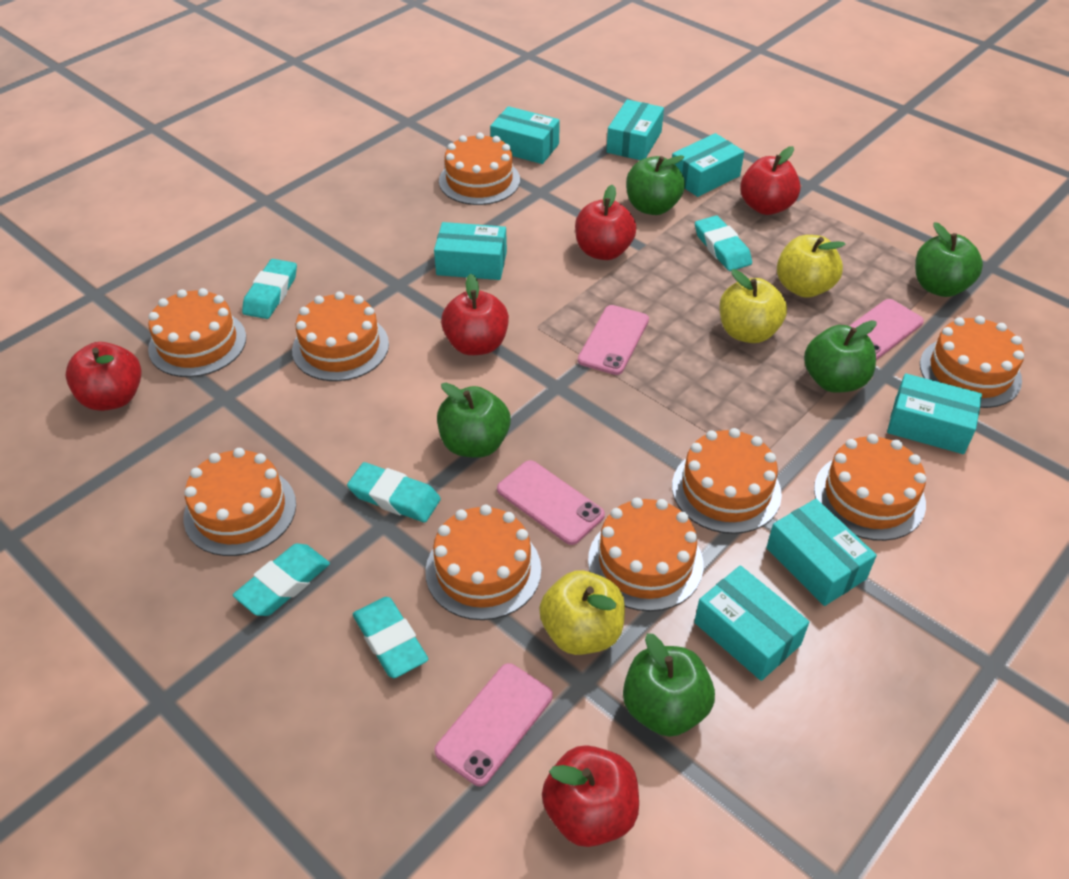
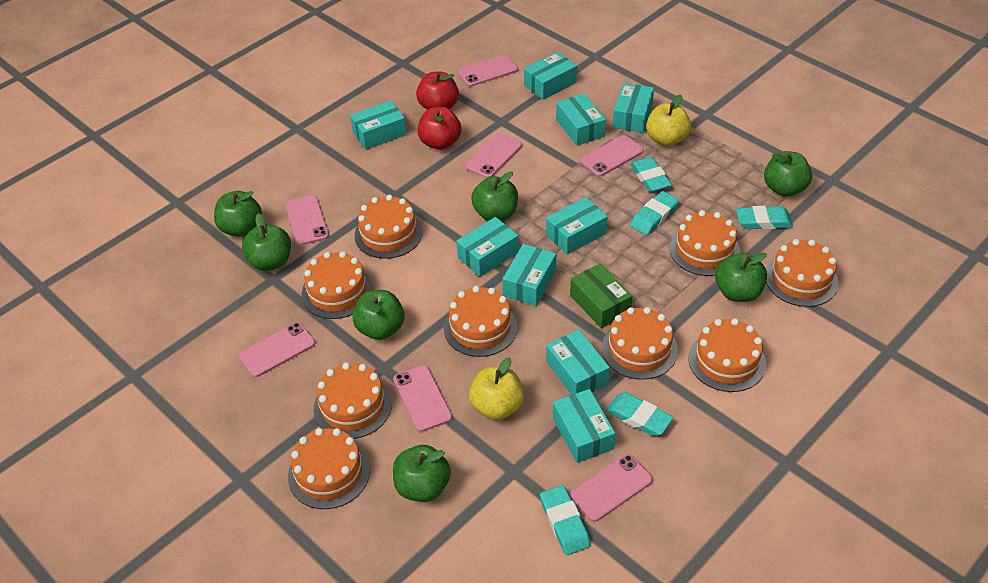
green apple: [437,383,511,458] [623,633,715,737] [626,155,685,215] [804,320,876,393] [915,222,983,297] = 5 -> [214,191,262,237] [242,213,291,271] [352,290,405,340] [393,445,451,502] [471,171,518,221] [715,252,767,302] [764,151,812,197] = 7
green box: none = 0 -> [570,263,632,328] = 1
pink phone: [434,663,553,786] [497,460,605,545] [578,305,649,375] [850,299,924,360] = 4 -> [238,322,315,377] [285,195,329,245] [393,365,452,432] [458,55,518,87] [465,133,522,178] [570,454,653,522] [580,135,644,176] = 7
red apple: [66,342,142,411] [441,274,509,355] [542,745,639,847] [575,184,636,260] [740,146,801,215] = 5 -> [416,71,459,110] [418,107,461,150] = 2
turquoise box: [434,222,507,280] [490,106,560,164] [606,99,664,160] [672,133,744,197] [694,565,809,681] [766,499,877,606] [887,373,982,454] = 7 -> [350,101,407,150] [456,217,519,277] [503,244,556,306] [524,52,577,100] [546,197,608,255] [546,330,610,395] [553,389,615,463] [556,94,606,146] [612,83,654,133] = 9
yellow apple: [539,570,625,655] [719,269,787,343] [777,235,846,298] = 3 -> [469,357,524,420] [646,94,691,147] = 2

